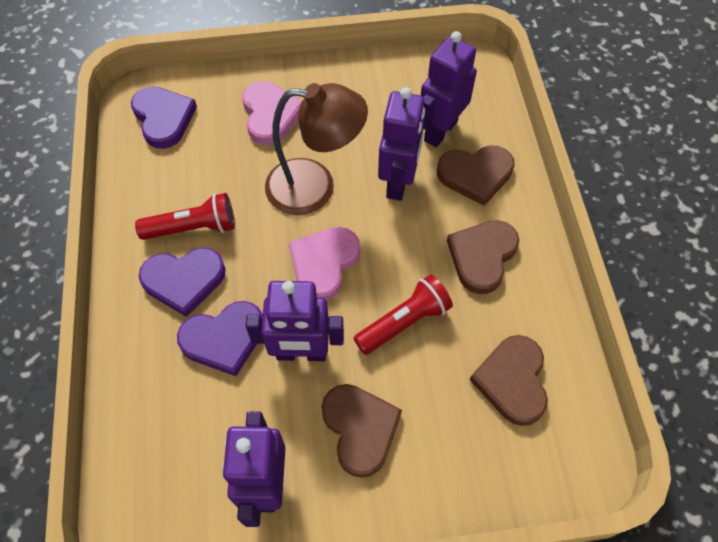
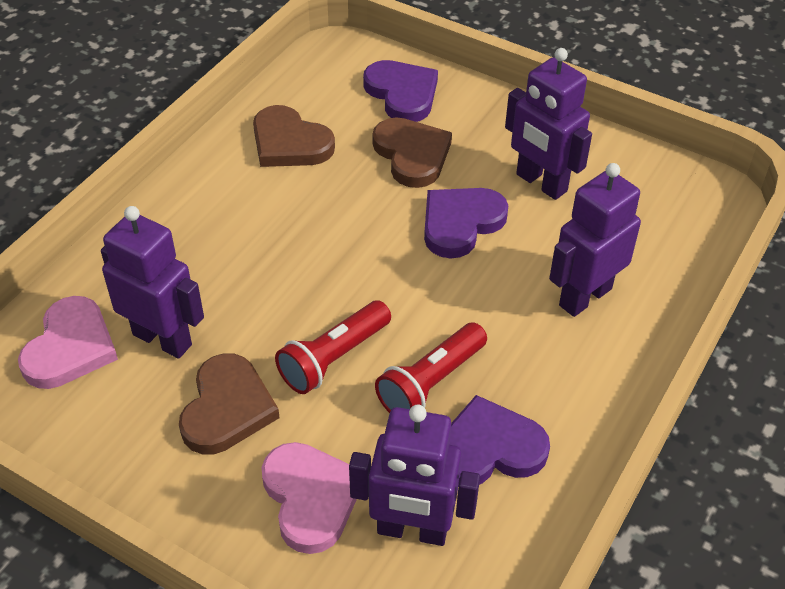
brown heart: [321,384,402,478] [437,145,515,206] [447,220,519,294] [470,335,548,426] = 4 -> [179,353,280,454] [253,105,335,167] [372,117,452,188] = 3
brown lamp: [265,83,368,215] = 1 -> none = 0

